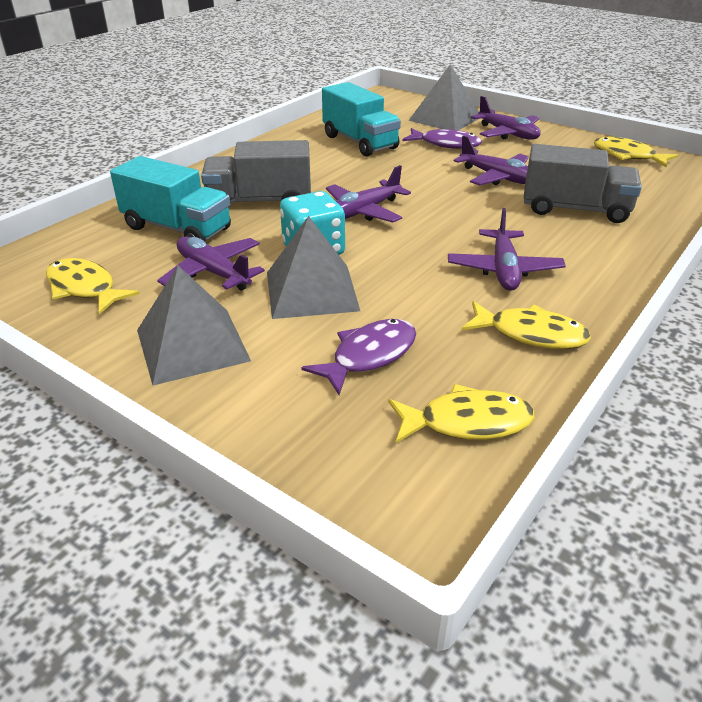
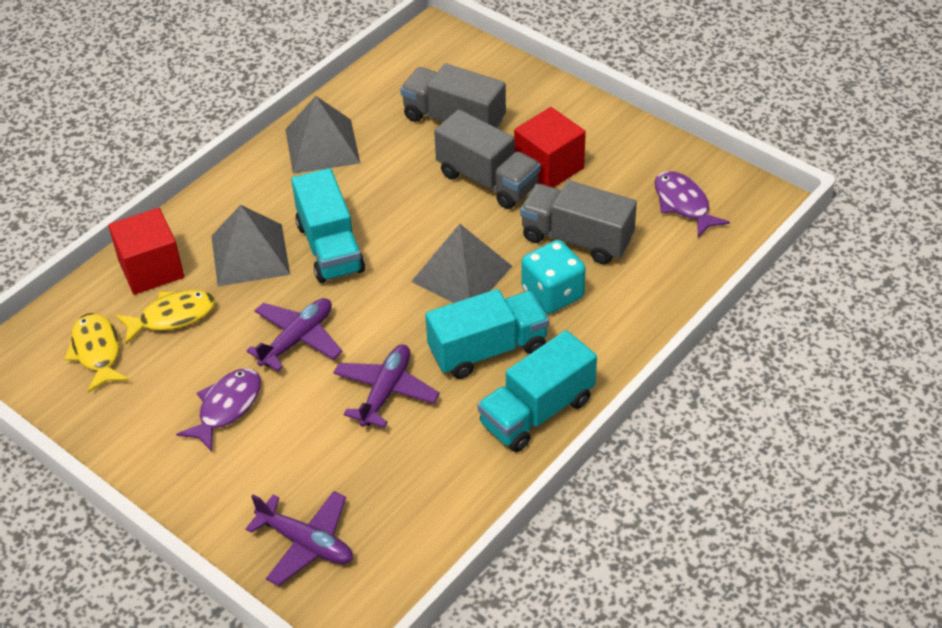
grey truck: [201,140,311,208] [524,144,642,223] = 2 -> [400,63,506,128] [434,109,541,209] [520,180,637,264] = 3
purple plane: [157,236,265,291] [326,165,411,223] [448,208,566,291] [454,135,529,185] [471,96,541,139] = 5 -> [246,298,342,371] [246,491,353,586] [333,344,440,428] = 3
red cube: none = 0 -> [108,208,184,295] [514,107,586,188] = 2
turquoise truck: [110,156,231,241] [322,82,401,156] = 2 -> [291,168,365,283] [425,289,549,379] [478,330,597,452] = 3
yellow fish: [46,258,140,315] [388,384,535,443] [462,301,591,349] [594,137,678,167] = 4 -> [64,313,129,393] [115,290,215,344] = 2

